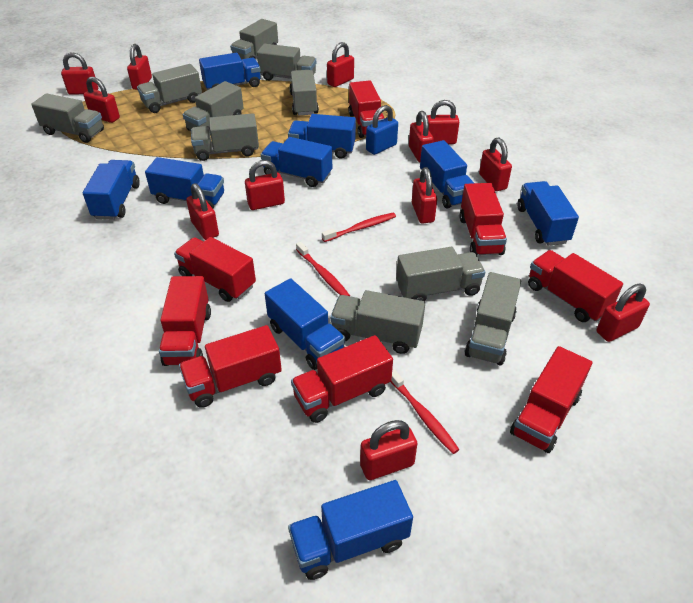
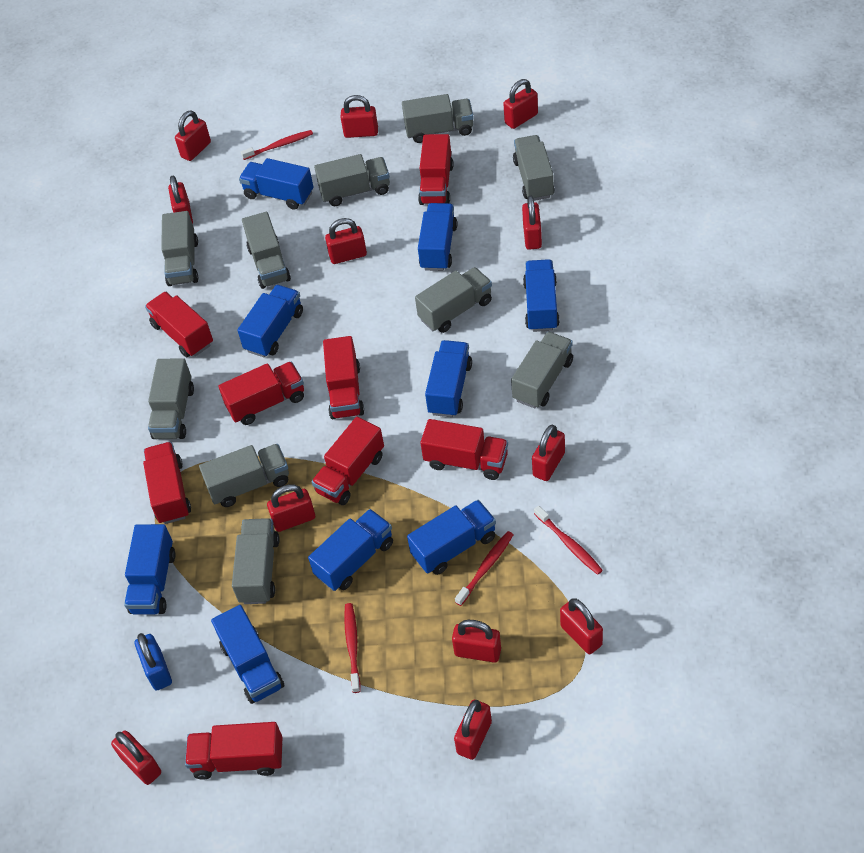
red toothbrush: [296,242,350,296] [322,213,396,242] [391,369,459,454] = 3 -> [241,130,313,160] [344,603,360,693] [455,531,513,606] [534,505,603,575] = 4

